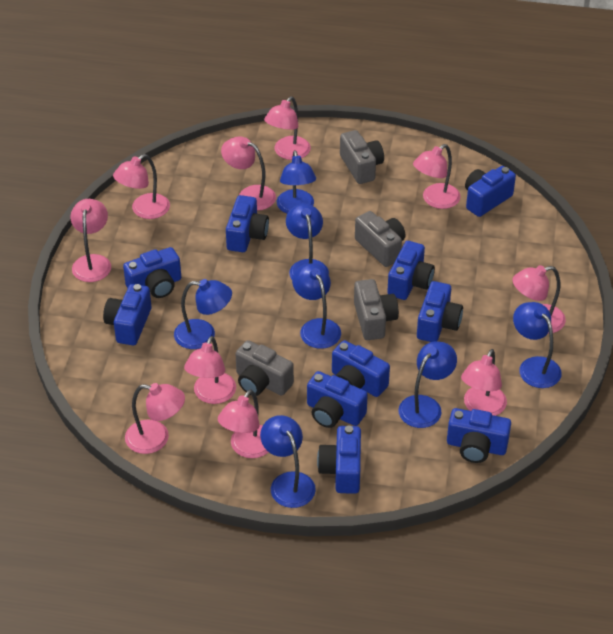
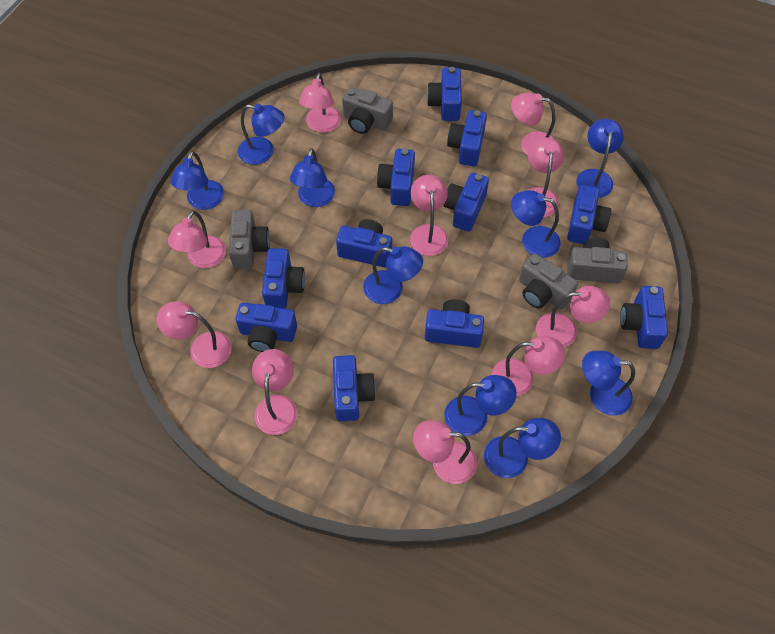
blue camera: [103,284,151,346] [123,247,181,298] [226,195,269,252] [307,371,368,428] [317,426,361,494] [332,340,390,397] [387,241,435,300] [417,281,463,342] [447,408,511,463] [465,166,516,217] = 10 -> [235,302,297,352] [262,248,305,309] [333,355,376,421] [336,219,392,267] [377,149,415,206] [425,299,484,348] [427,67,462,121] [443,173,489,231] [447,110,487,166] [567,185,611,244] [620,286,668,349] = 11
blue lamp: [174,279,232,349] [260,415,316,508] [277,150,316,214] [286,204,329,279] [292,263,341,349] [398,341,457,428] [513,302,562,388] = 7 -> [171,151,224,210] [238,104,284,165] [290,148,335,207] [363,246,423,304] [444,375,517,436] [484,418,561,478] [511,190,560,258] [576,119,624,198] [582,351,635,415] = 9

